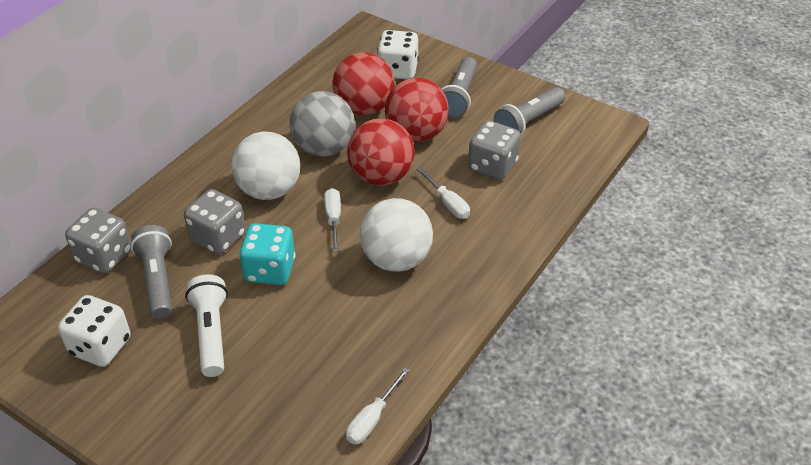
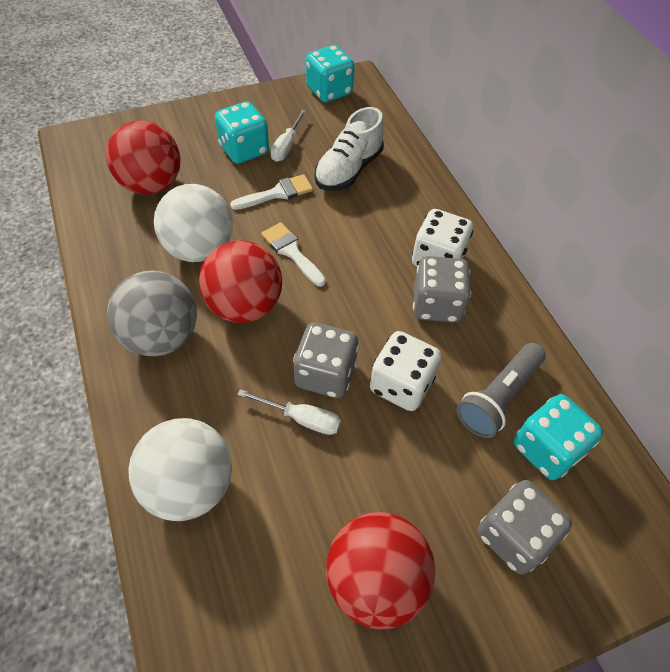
grey flashlight: [131,225,172,319] [442,57,477,118] [494,87,565,135] = 3 -> [457,343,546,438] = 1
turquoise dice: [239,223,296,285] = 1 -> [215,101,269,164] [306,45,354,102] [514,394,603,480] = 3
white brush: none = 0 -> [230,174,313,210] [261,222,326,287] = 2
white flashlight: [185,274,228,377] = 1 -> none = 0
white screwdriver: [324,188,341,252] [346,367,410,444] [417,167,470,219] = 3 -> [238,389,341,435] [271,110,306,162] = 2
white shoe: none = 0 -> [314,107,384,191] = 1

